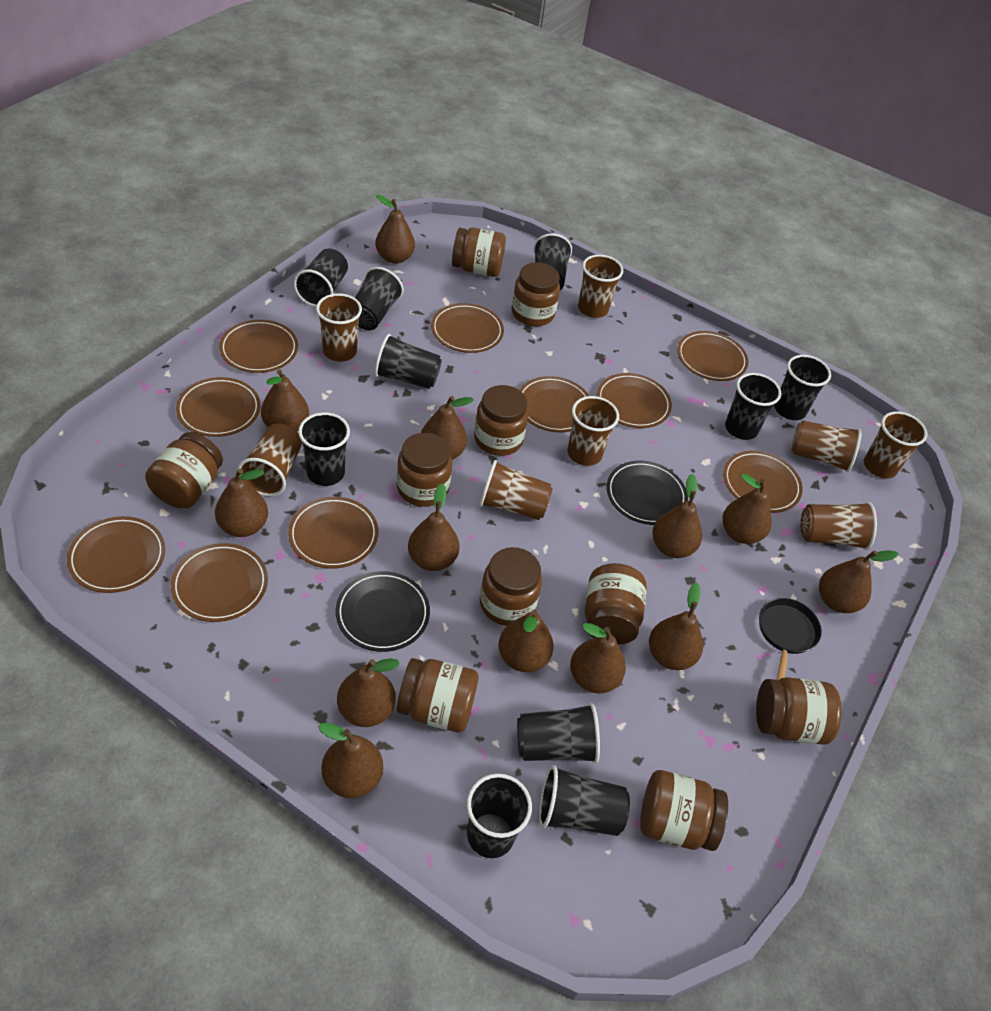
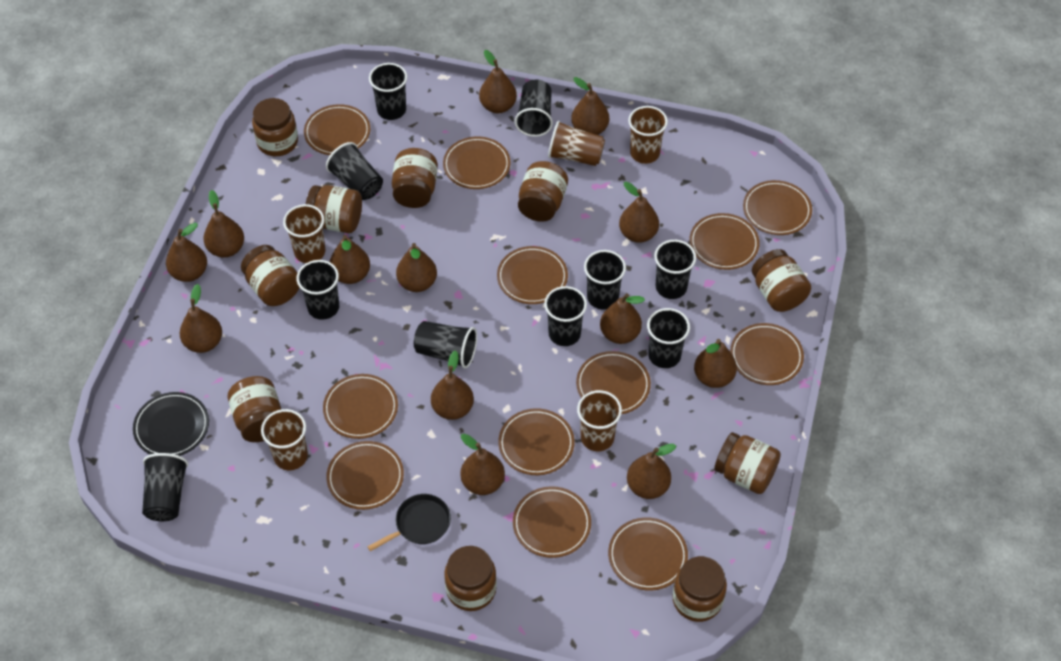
black plate: [335,571,430,652] [607,461,688,525] = 2 -> [133,392,209,456] = 1
brown cup: [237,423,302,496] [316,293,362,362] [479,460,553,520] [567,396,619,466] [578,255,623,318] [791,420,862,472] [800,502,877,550] [864,411,927,479] = 8 -> [261,409,308,470] [283,204,325,263] [548,121,605,166] [577,390,622,451] [628,106,668,164] = 5
brown plate: [67,516,165,593] [171,543,268,622] [176,377,260,437] [219,320,298,373] [288,497,378,569] [431,303,504,353] [520,376,589,432] [597,373,672,428] [677,331,748,381] [723,451,803,513] = 10 -> [304,104,370,155] [323,374,398,439] [326,441,404,510] [443,136,511,189] [497,246,568,304] [498,408,575,475] [513,486,591,558] [576,351,651,414] [608,517,688,591] [689,213,760,270] [730,323,804,385] [743,180,812,235] = 12

